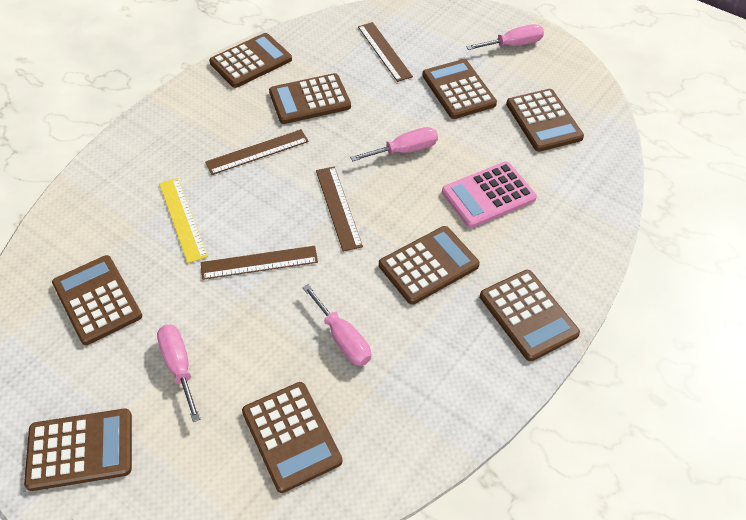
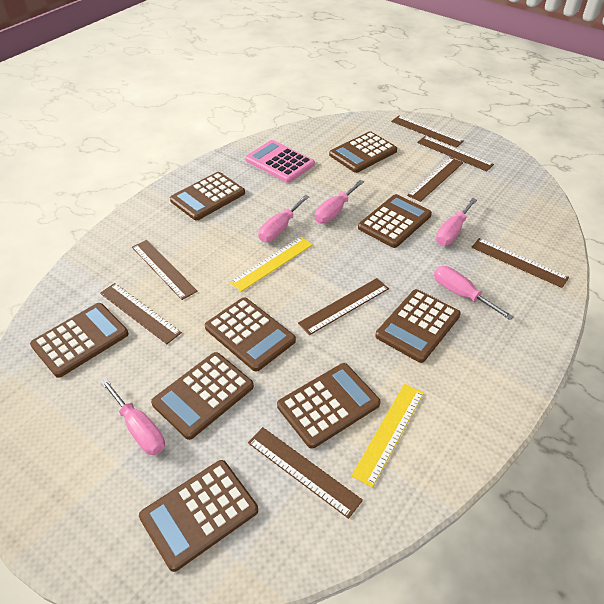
brown ruler: [201,246,318,280] [205,129,309,175] [316,166,363,252] [358,22,413,82] = 4 -> [100,283,182,344] [132,240,198,300] [248,427,363,519] [298,278,389,335] [391,116,464,148] [407,157,463,202] [417,136,494,172] [471,238,569,288] = 8
pink screwdriver: [157,324,201,422] [302,284,371,366] [350,127,438,161] [466,24,544,50] = 4 -> [100,378,165,455] [259,195,310,242] [315,180,364,223] [434,266,514,320] [436,198,477,245] = 5
yellow ruler: [159,178,208,263] = 1 -> [230,237,313,292] [351,384,424,487] = 2

